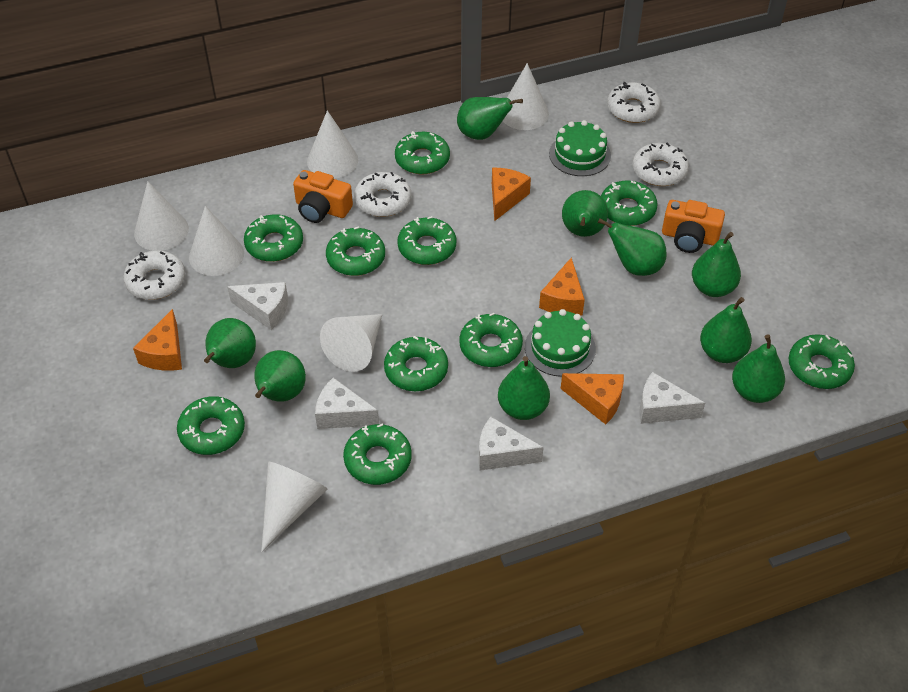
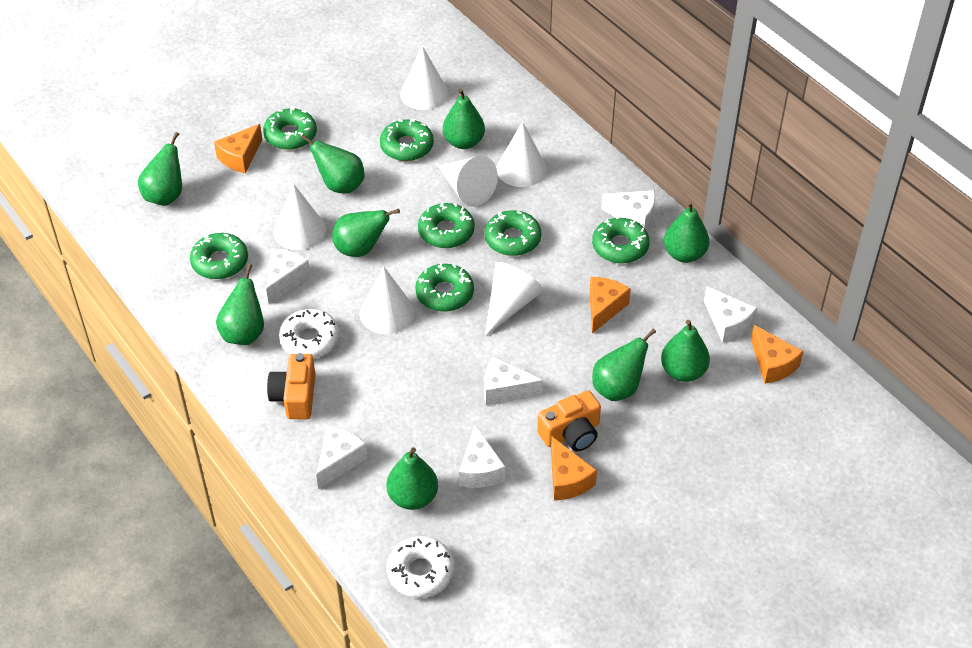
green cake: [525,309,596,377] [549,120,611,176] = 2 -> none = 0
green donut: [177,396,245,455] [244,214,303,262] [326,226,385,276] [343,424,412,485] [384,336,448,391] [395,131,450,175] [397,216,457,265] [459,313,523,367] [601,180,658,226] [789,334,855,389] = 10 -> [190,233,248,279] [263,107,317,150] [380,119,434,161] [415,264,474,312] [418,203,475,248] [485,210,541,256] [592,216,650,264] = 7
white cheese: [227,282,288,330] [315,378,379,429] [479,417,544,471] [639,372,705,424] = 4 -> [266,249,311,304] [316,426,368,489] [459,425,505,488] [485,356,543,405] [601,190,655,230] [704,286,757,343] = 6
white donut: [123,251,185,300] [354,172,411,217] [607,81,661,123] [632,142,689,186] = 4 -> [279,309,340,358] [387,536,454,598] = 2

